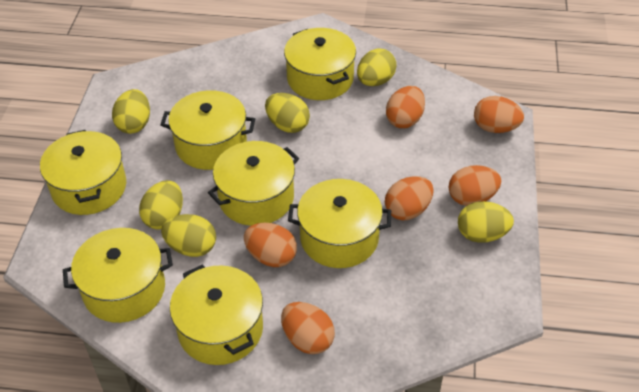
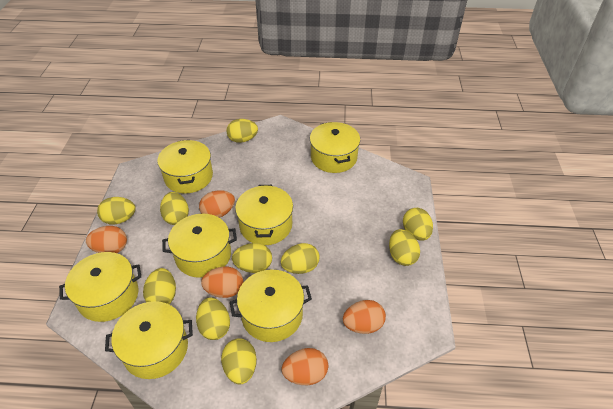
orange egg: [244,223,297,267] [281,302,335,354] [385,176,434,220] [386,86,425,128] [449,165,501,206] [474,96,524,133] = 6 -> [86,226,127,253] [199,190,235,218] [201,267,243,298] [282,348,328,385] [343,300,386,334] = 5
yellow egg: [112,89,150,134] [139,180,183,230] [161,214,216,257] [265,93,310,133] [357,49,397,86] [458,201,514,243] = 6 -> [97,197,136,225] [143,268,176,304] [160,192,189,225] [196,298,230,340] [221,338,257,384] [226,119,258,143] [232,243,272,273] [281,243,319,274] [389,229,420,266] [403,208,433,241] = 10

